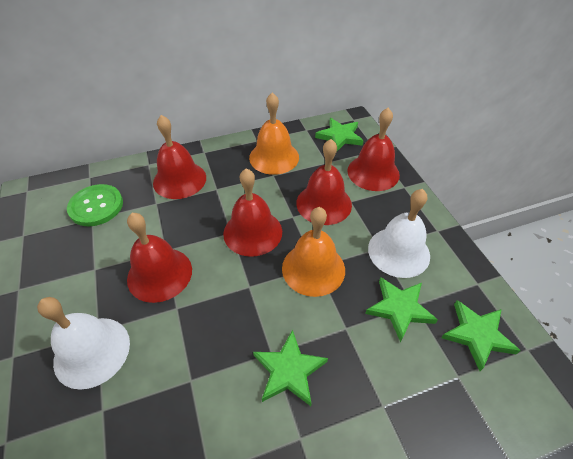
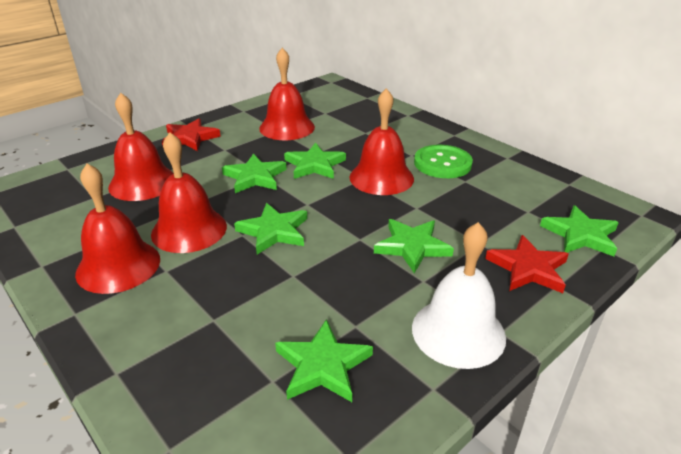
green star: [253,330,328,406] [315,118,364,151] [365,277,438,342] [441,300,521,371] = 4 -> [222,154,287,193] [234,203,307,254] [275,319,373,402] [284,143,346,179] [374,219,454,273] [540,205,619,256] = 6
orange bell: [249,92,299,175] [282,207,345,297] = 2 -> none = 0
red star: none = 0 -> [162,118,221,151] [485,235,569,293] = 2
white bell: [37,297,130,390] [368,189,430,278] = 2 -> [412,222,506,369] = 1

